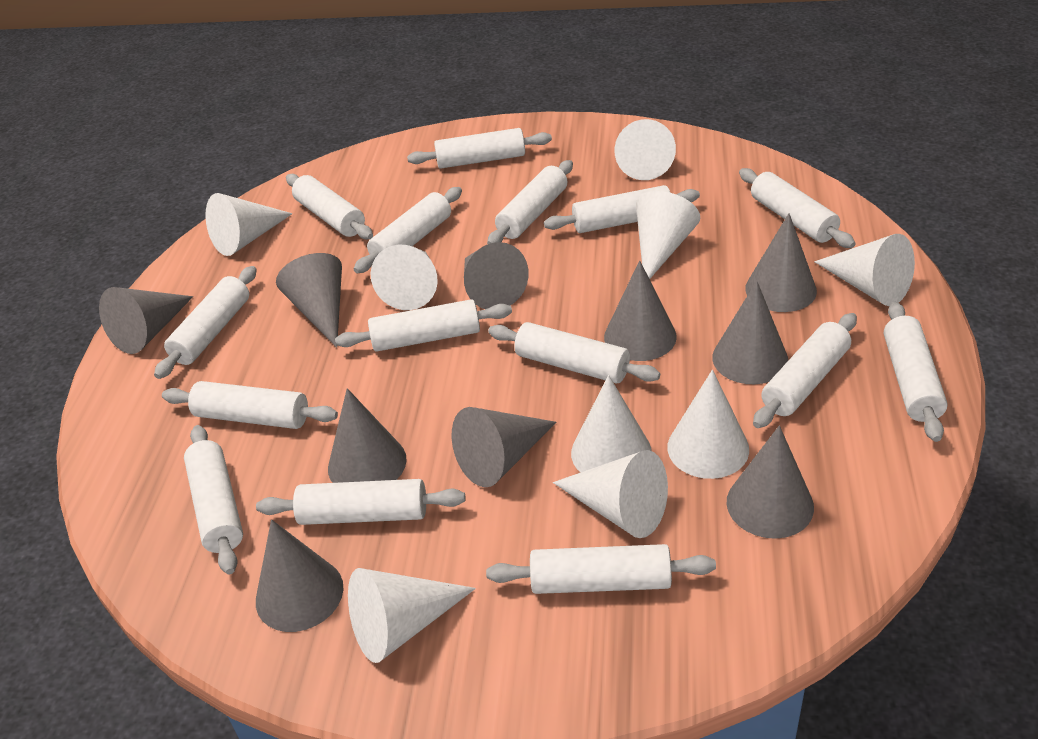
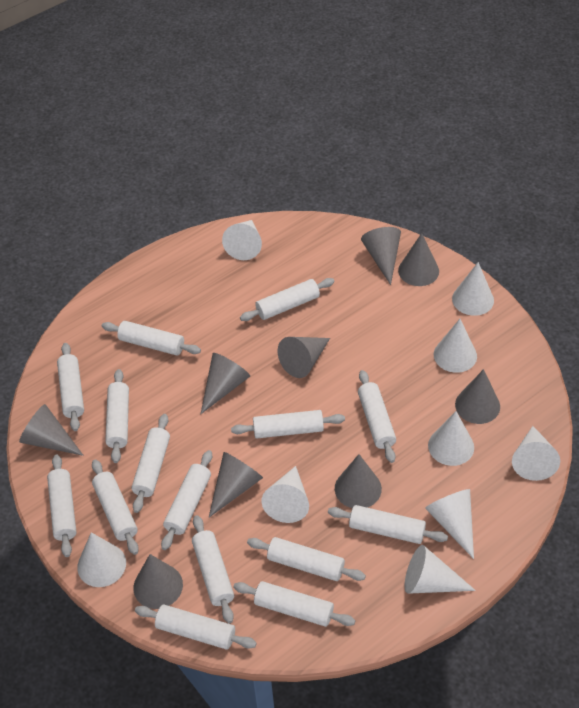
grey cone: [99,287,193,354] [256,520,343,632] [276,253,342,348] [328,388,407,483] [452,407,556,487] [464,242,529,309] [604,260,677,361] [712,281,788,384] [727,425,814,539] [745,213,817,312] = 10 -> [19,404,84,456] [133,554,183,609] [201,353,250,414] [208,452,263,518] [278,337,330,378] [335,454,382,508] [361,227,401,285] [398,233,439,286] [455,369,500,424] = 9

